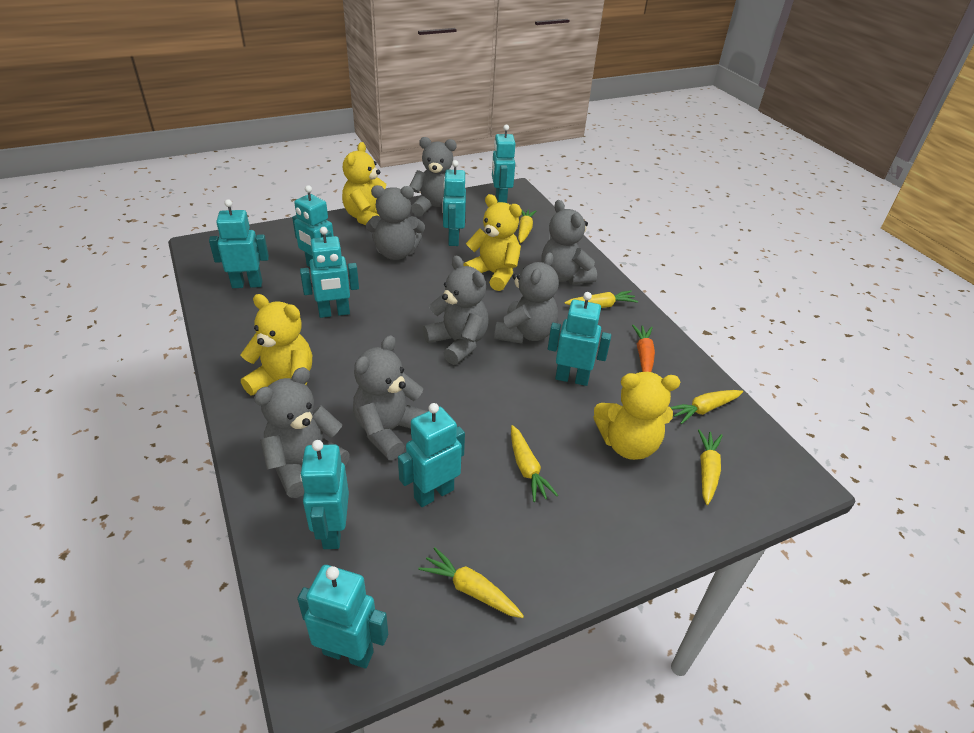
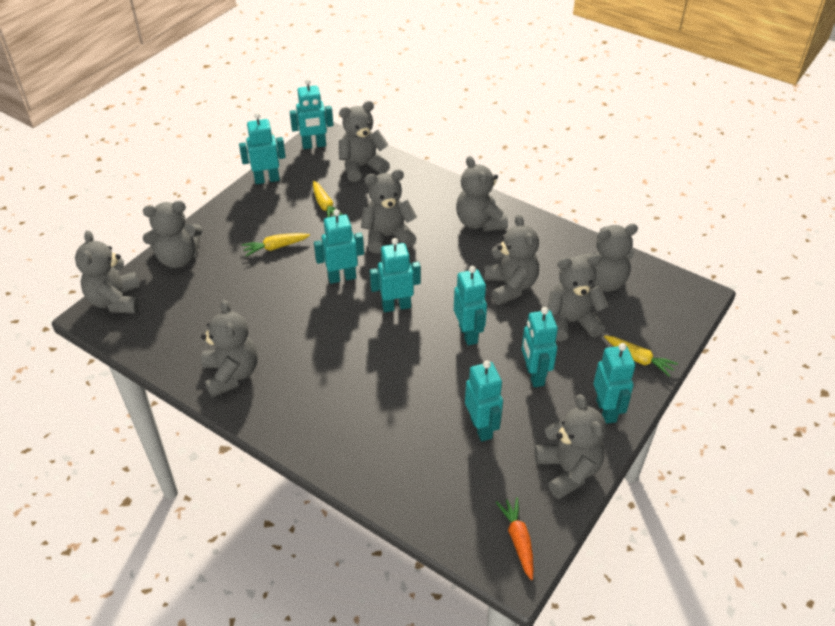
grey teddy bear: [254,367,350,498] [353,335,428,460] [366,185,425,260] [410,137,457,217] [423,256,489,365] [494,252,559,344] [541,200,597,285] = 7 -> [75,230,140,313] [143,201,203,268] [201,300,257,398] [339,101,390,182] [361,169,417,253] [456,156,508,232] [484,214,539,305] [535,394,606,499] [547,254,609,341] [577,224,638,292] = 10
turquoise robot: [209,199,269,288] [292,185,334,267] [297,565,388,668] [300,227,359,318] [300,440,349,549] [398,403,465,507] [442,160,466,246] [492,125,515,203] [548,292,611,386] = 9 -> [239,113,286,184] [290,79,333,149] [314,209,364,284] [370,238,421,312] [454,266,487,345] [465,360,503,441] [522,307,558,387] [594,343,635,424] = 8
yellow carrot: [418,547,524,618] [511,425,558,502] [518,209,536,243] [564,290,638,308] [670,390,743,424] [698,429,723,505] = 6 -> [242,233,310,256] [313,181,343,217] [604,335,678,377] = 3
yellow teddy bear: [240,294,312,395] [342,142,387,225] [463,194,522,291] [593,372,680,460] = 4 -> none = 0

